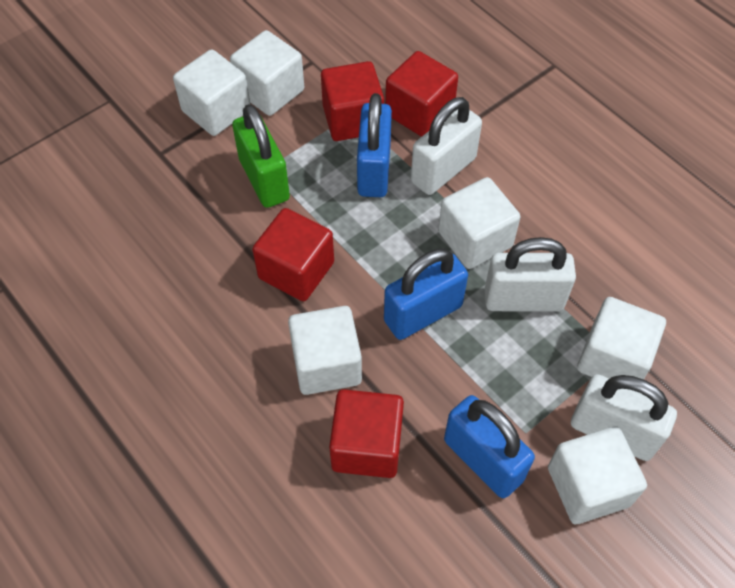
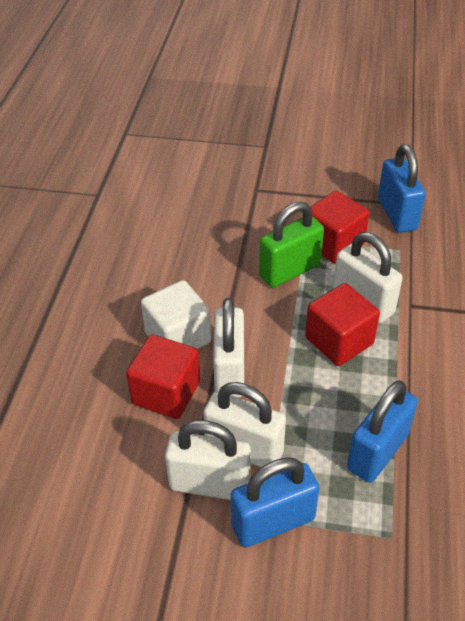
red cube: [252,208,334,301] [321,61,384,141] [329,389,404,478] [385,51,458,137] = 4 -> [126,334,200,419] [305,283,380,366] [311,191,369,264] = 3
white cube: [173,49,251,136] [230,30,304,116] [288,306,362,395] [438,177,521,269] [548,426,647,524] [577,297,666,380] = 6 -> [141,280,211,349] = 1
white padlock: [411,97,482,195] [485,237,576,312] [571,374,677,461] = 3 -> [165,420,251,500] [203,382,286,467] [213,298,244,398] [333,232,403,323] = 4

